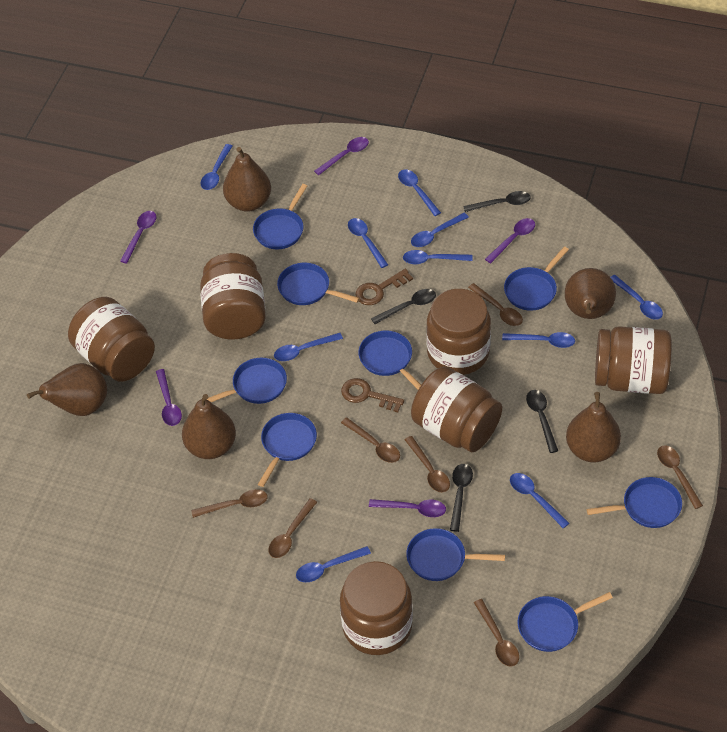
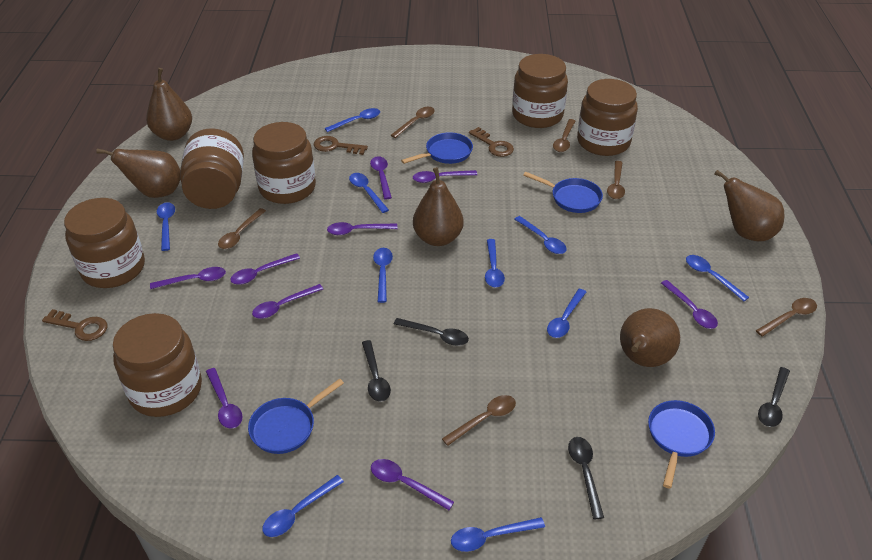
blue pan: [207,358,287,404] [253,184,307,249] [258,413,317,487] [277,263,360,305] [358,330,421,390] [406,528,505,581] [504,247,569,311] [518,592,613,652] [587,477,682,528] = 9 -> [248,378,344,454] [401,132,473,164] [523,172,603,213] [648,400,715,489] = 4
brown key: [341,378,404,412] [355,269,413,305] = 2 -> [42,309,107,341] [314,136,368,155] [469,127,514,157] = 3
brown spoon: [191,489,267,518] [268,498,317,558] [341,417,400,463] [405,436,450,492] [468,283,523,326] [474,599,519,667] [657,445,703,509] = 7 -> [218,208,266,249] [391,107,435,138] [442,395,516,446] [553,119,575,152] [607,161,625,199] [756,298,817,337] = 6
purple spoon: [120,211,157,264] [156,369,182,426] [314,137,369,175] [369,499,446,517] [485,218,535,263] = 5 -> [150,267,226,289] [206,368,242,429] [230,253,300,285] [252,284,323,319] [327,222,398,235] [370,156,392,200] [371,459,454,510] [413,170,477,183] [661,280,718,329] = 9

